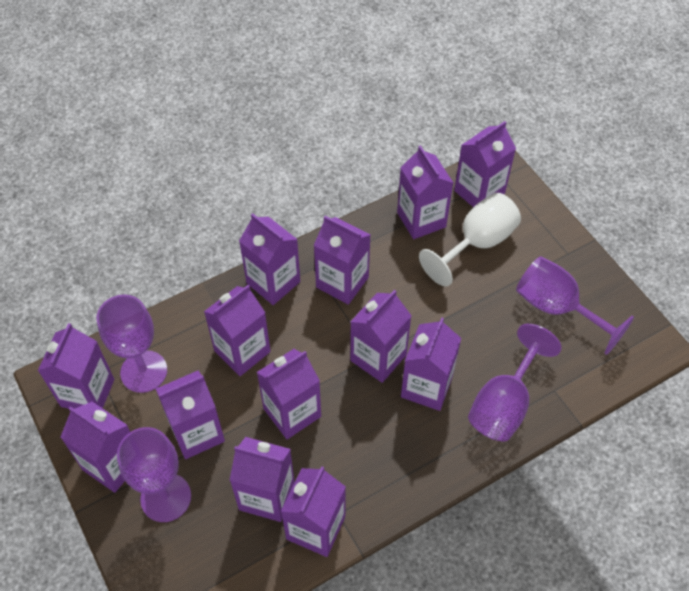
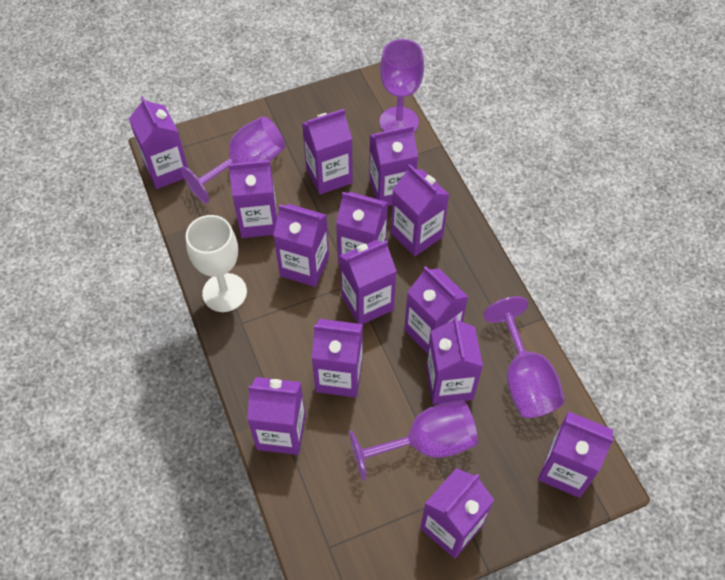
purple carton: [38,323,114,409] [60,402,130,493] [156,371,225,459] [204,285,271,376] [230,437,294,522] [239,213,300,305] [257,349,321,439] [281,466,346,557] [314,216,370,305] [350,290,412,383] [397,145,453,239] [401,317,461,411] [454,121,516,207] = 13 -> [129,96,188,189] [228,160,277,238] [247,377,306,455] [273,204,329,287] [302,109,353,195] [312,319,363,397] [336,192,388,265] [340,240,397,324] [369,125,418,206] [391,164,449,256] [404,266,468,354] [420,468,494,559] [426,316,483,405] [538,411,614,498] = 14

